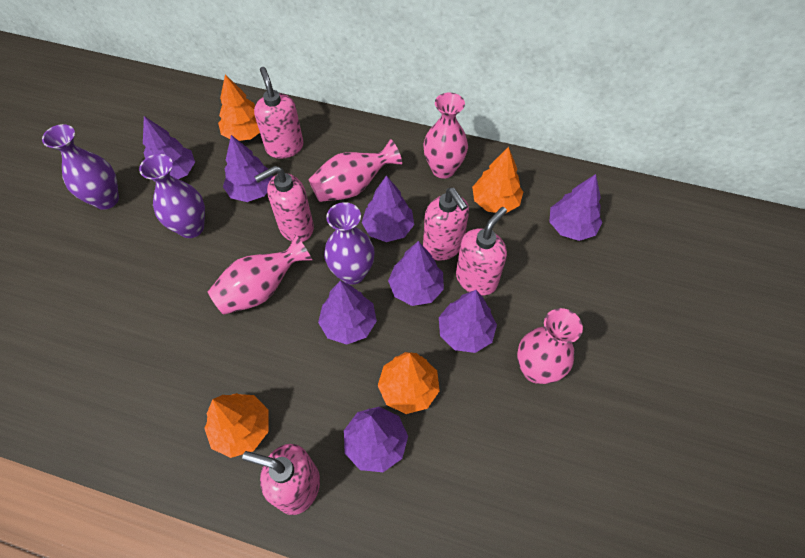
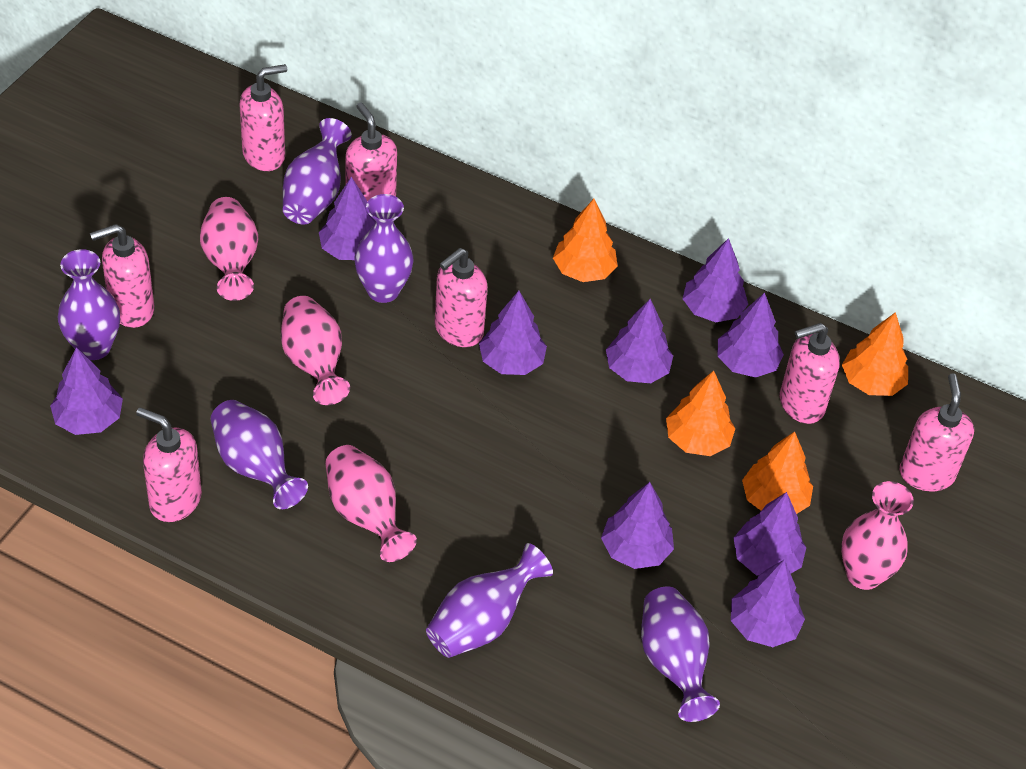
pink soap dispenser: [242,444,320,515] [254,67,304,159] [254,166,314,242] [423,188,469,261] [456,207,507,296] = 5 -> [90,224,154,328] [136,408,202,522] [239,64,287,171] [346,102,397,201] [435,248,488,347] [780,323,840,424] [900,373,974,491] = 7
purple tree: [143,116,195,182] [223,135,273,202] [318,280,377,345] [344,407,408,472] [362,175,414,242] [388,241,444,306] [439,290,497,353] [549,174,602,241] = 8 -> [50,347,123,435] [319,177,376,260] [479,291,547,375] [601,482,674,569] [606,299,673,383] [683,238,748,322] [718,292,784,378] [731,560,805,647] [734,492,806,576] = 9
purple vase: [42,124,119,210] [139,154,205,238] [324,202,375,285] = 3 -> [57,249,120,360] [211,400,308,509] [283,118,352,225] [354,194,414,303] [426,543,553,658] [641,586,720,722] = 6

